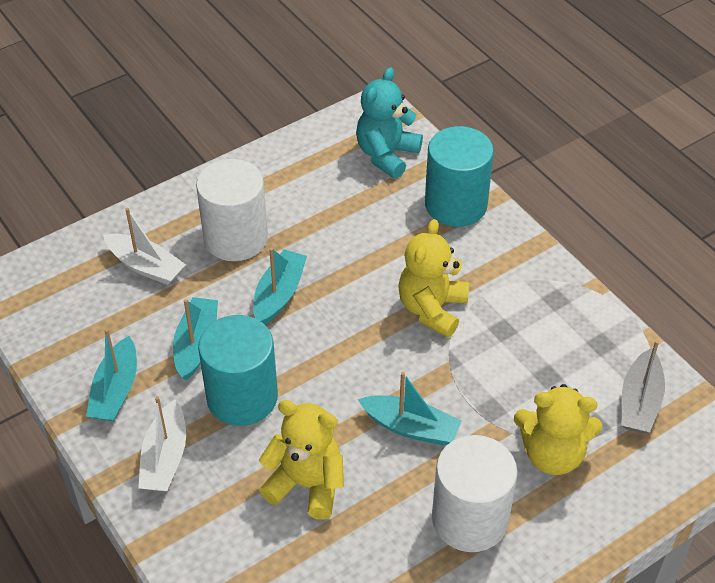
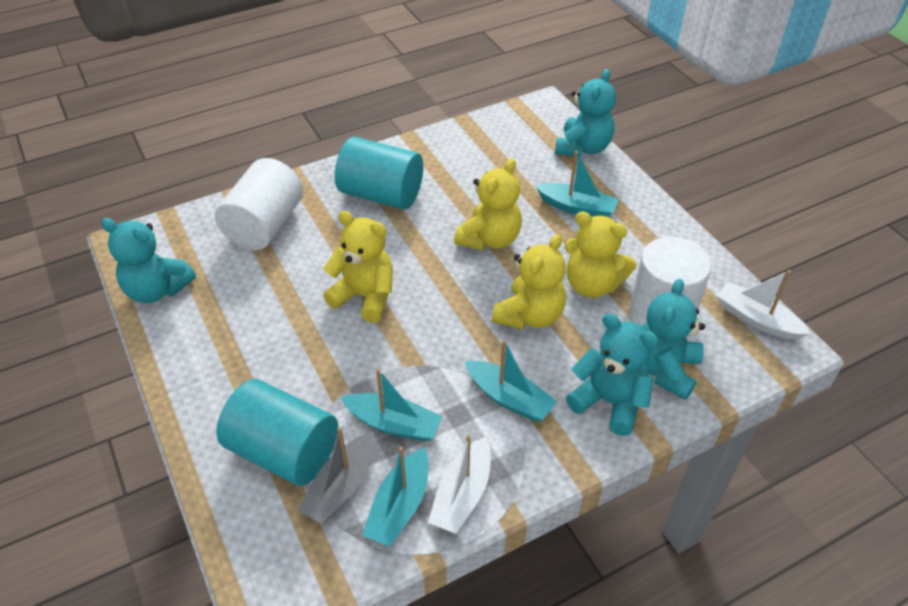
turquoise teddy bear: [356,67,423,179] = 1 -> [101,218,196,303] [555,69,616,157] [566,314,659,436] [642,279,705,400] = 4
yellow teddy bear: [259,400,344,520] [398,219,469,338] [514,384,602,475] = 3 -> [323,211,393,323] [454,159,522,251] [492,234,566,330] [565,211,636,298] = 4

